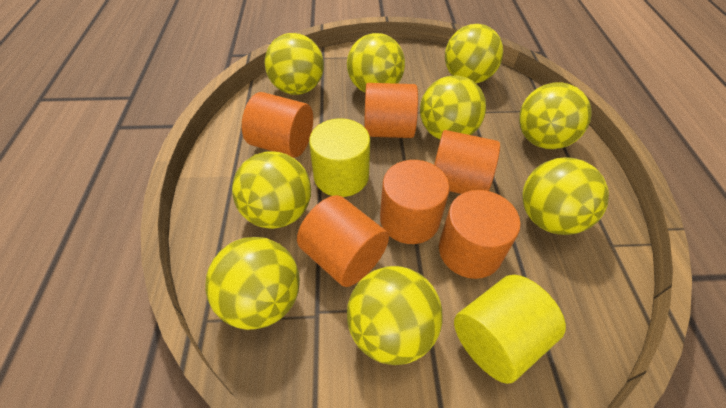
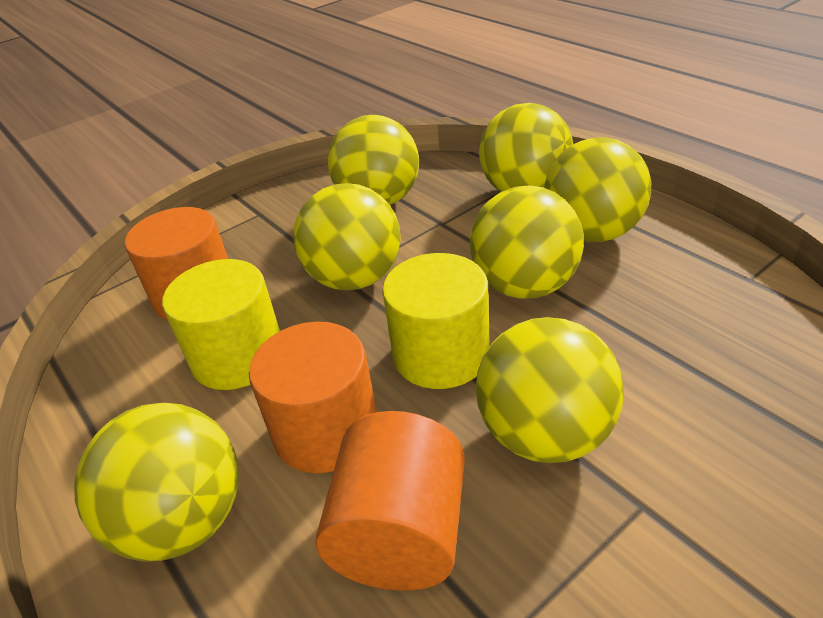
orange cylinder: [242,92,313,158] [297,195,389,287] [364,83,418,138] [380,160,450,244] [434,130,500,194] [439,190,521,279] = 6 -> [125,207,228,320] [249,322,377,473] [316,411,465,591] = 3
yellow ball: [205,237,300,330] [232,151,311,229] [264,33,324,95] [347,33,405,92] [347,266,443,365] [420,75,486,139] [445,24,503,83] [519,83,592,149] [522,158,609,235] = 9 -> [74,403,239,562] [293,183,401,290] [328,115,419,205] [470,186,584,299] [476,317,624,463] [479,103,573,192] [545,137,651,242] = 7

